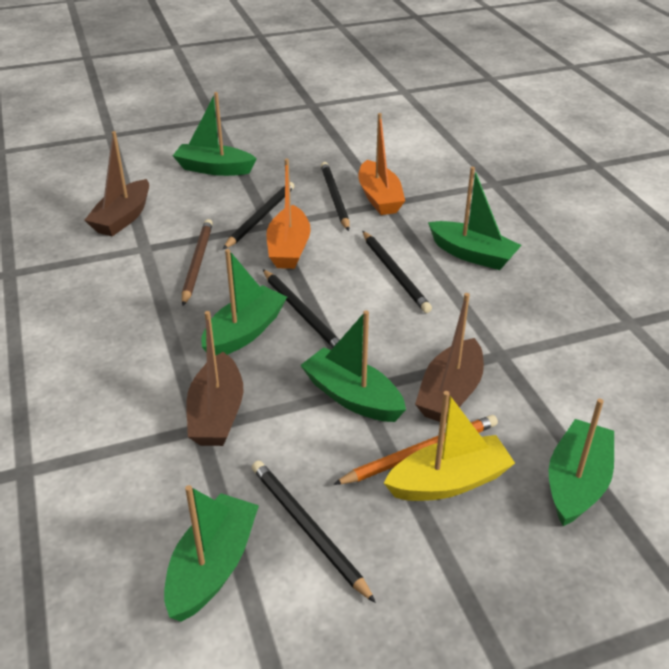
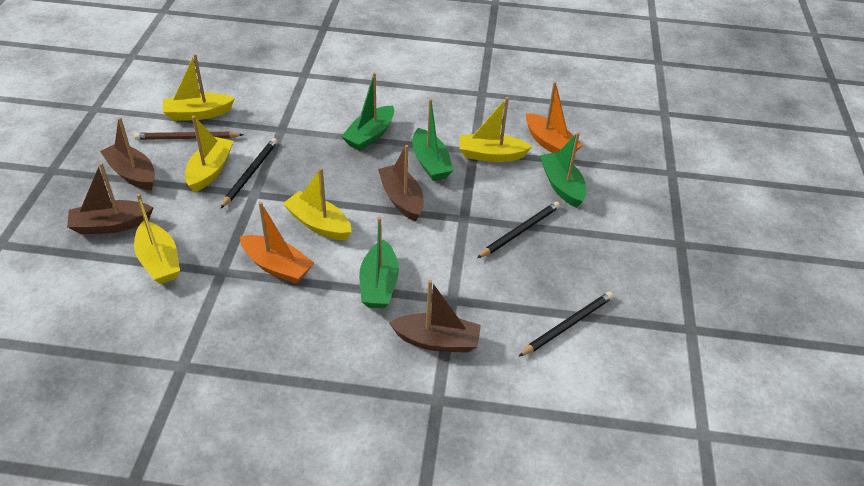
black pencil: [223,182,294,249] [252,461,376,603] [263,269,340,348] [321,162,349,231] [363,231,432,313] = 5 -> [220,138,278,209] [477,202,560,258] [518,292,614,357] = 3
brown boat: [84,131,149,236] [186,311,243,446] [415,293,484,422] = 3 -> [67,162,154,234] [100,117,155,190] [378,145,424,222] [389,280,481,353] = 4
green boat: [164,485,259,622] [173,92,256,176] [201,249,287,356] [300,310,406,422] [428,167,522,270] [549,399,614,526] = 6 -> [341,73,394,151] [359,217,399,309] [412,99,453,181] [540,132,586,208] = 4
orange pencil: [333,415,498,485] = 1 -> none = 0
yellow boat: [384,391,515,501] = 1 -> [134,194,180,284] [163,54,235,121] [185,116,233,192] [283,168,352,240] [460,97,533,162] = 5

